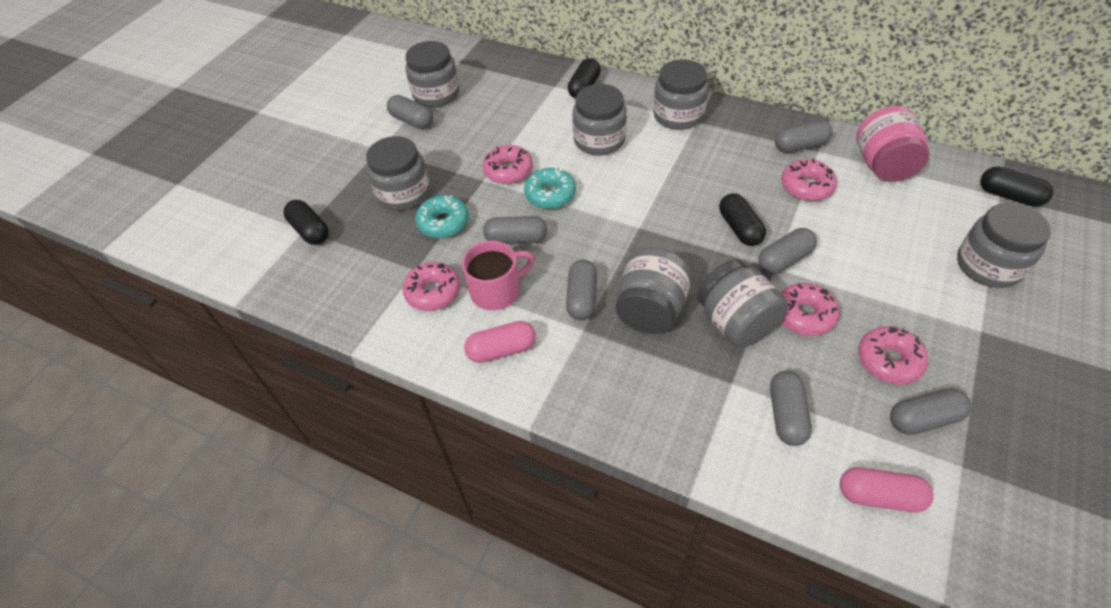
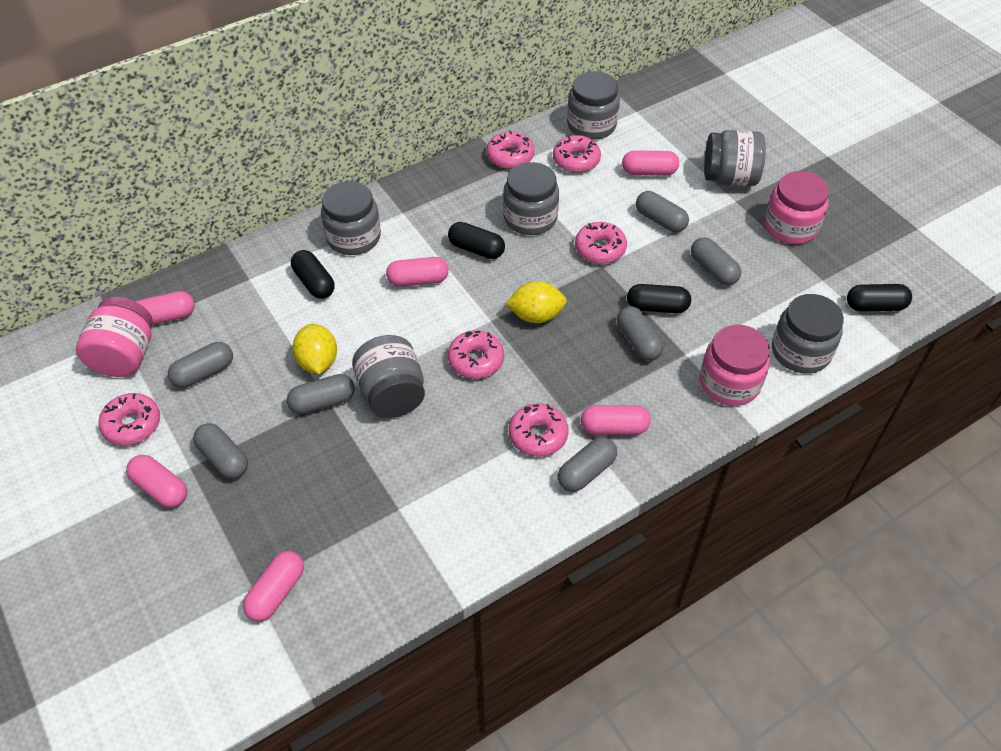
grey jar: [366,136,430,210] [405,41,459,107] [572,84,627,156] [615,247,692,334] [653,59,708,130] [697,259,788,347] [957,203,1051,288] = 7 -> [321,181,381,255] [352,335,425,418] [503,162,559,235] [567,71,620,140] [704,130,766,186] [772,294,844,374] = 6
pink capsule: [464,321,536,363] [840,467,934,513] = 2 -> [126,455,187,508] [136,291,195,325] [243,551,304,622] [386,257,449,287] [581,405,651,435] [622,151,679,175] = 6
pink donut: [402,262,461,311] [483,145,533,184] [781,159,837,201] [781,283,840,336] [858,326,928,384] = 5 -> [98,393,160,446] [448,330,504,379] [487,131,534,169] [509,404,568,457] [553,135,601,173] [575,222,627,264] = 6
pink jar: [856,106,930,182] = 1 -> [76,297,153,377] [700,325,770,406] [764,171,829,244] = 3
pink mug: [462,241,535,310] = 1 -> none = 0
turquoise donut: [415,195,469,238] [524,168,576,209] = 2 -> none = 0
yellow lemon: none = 0 -> [292,324,337,374] [505,281,567,323] = 2

